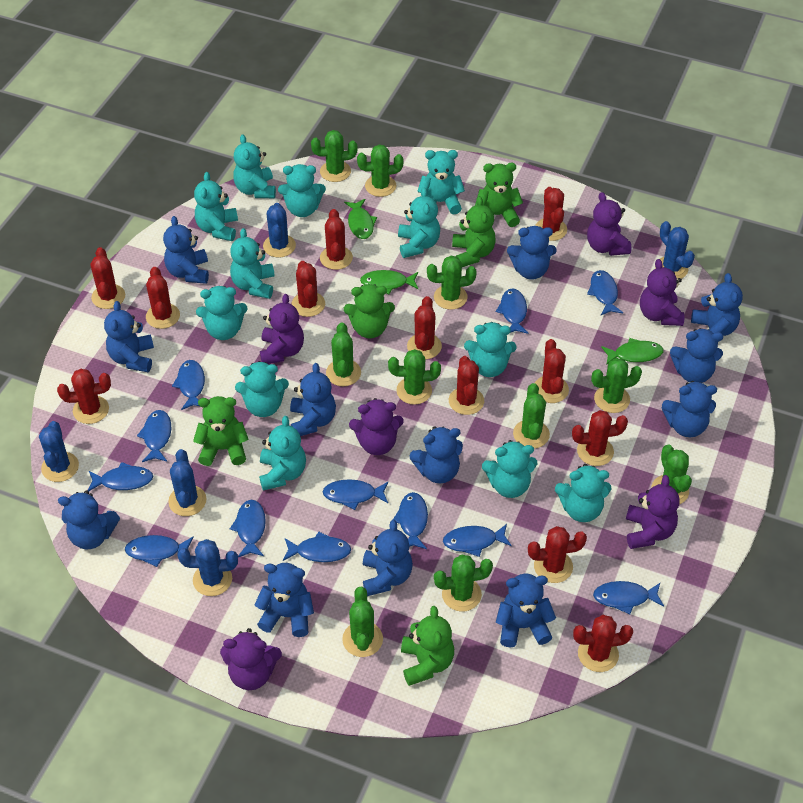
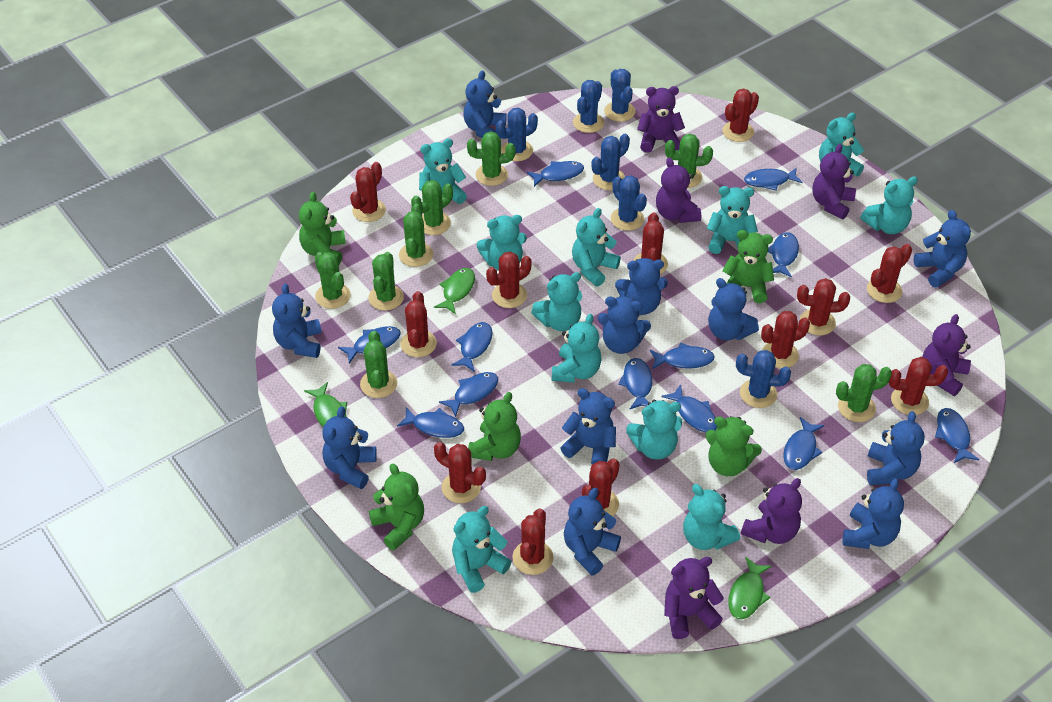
blue cactus: [39,421,79,482] [168,449,207,516] [177,539,238,596] [263,203,296,258] [655,221,695,279] = 5 -> [496,108,538,161] [573,80,604,133] [591,134,630,190] [604,69,635,122] [611,175,647,231] [736,350,791,408] = 6
blue teddy bear: [58,490,120,549] [104,301,154,372] [163,216,209,284] [254,563,314,637] [290,363,336,436] [363,520,413,596] [410,426,463,483] [496,574,556,648] [507,226,556,280] [662,381,717,437] [670,328,723,383] [691,273,743,336] = 12 -> [272,284,322,358] [322,406,377,489] [463,70,507,138] [560,388,616,464] [564,488,621,575] [598,296,651,354] [615,258,668,315] [708,278,759,340] [843,478,904,549] [867,411,925,485] [913,210,971,288] = 11
green cactus: [311,130,357,182] [326,322,361,386] [342,587,383,657] [357,144,404,197] [388,349,441,405] [427,256,477,310] [434,554,493,612] [513,383,550,449] [591,358,642,413] [651,444,692,504] = 10 -> [315,252,351,309] [360,331,397,398] [368,252,404,311] [399,204,433,267] [411,180,453,235] [467,131,515,186] [665,134,713,188] [836,364,892,422] = 8
turquoise teddy bear: [194,172,238,241] [196,286,248,340] [230,228,275,299] [233,134,276,198] [235,361,289,417] [259,416,306,491] [278,164,326,217] [398,187,440,258] [417,150,465,215] [464,322,517,377] [482,440,537,498] [555,464,611,522] = 12 -> [419,138,467,204] [452,506,511,593] [476,215,527,270] [531,272,582,331] [552,314,602,383] [572,208,621,287] [626,400,682,460] [683,484,740,550] [707,186,758,254] [819,112,864,176] [860,176,918,234] = 11

